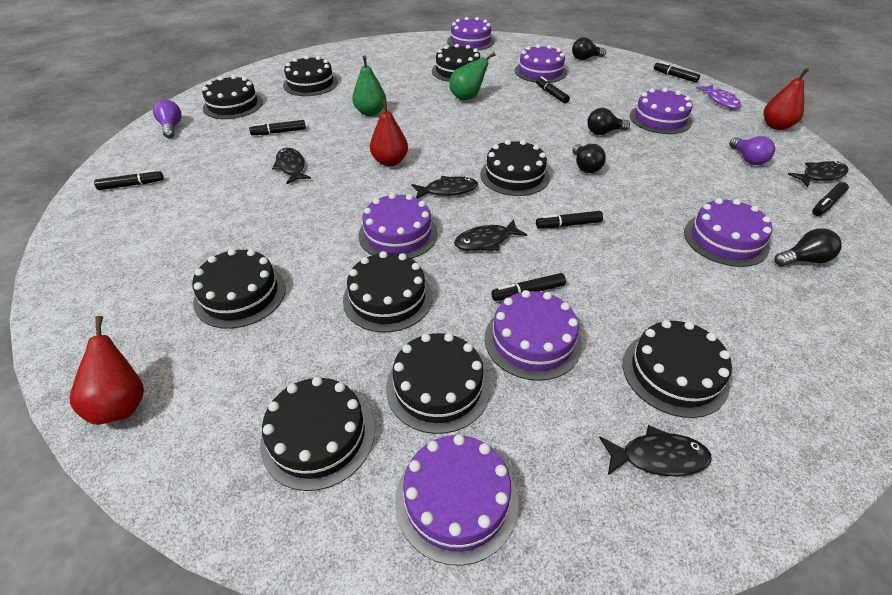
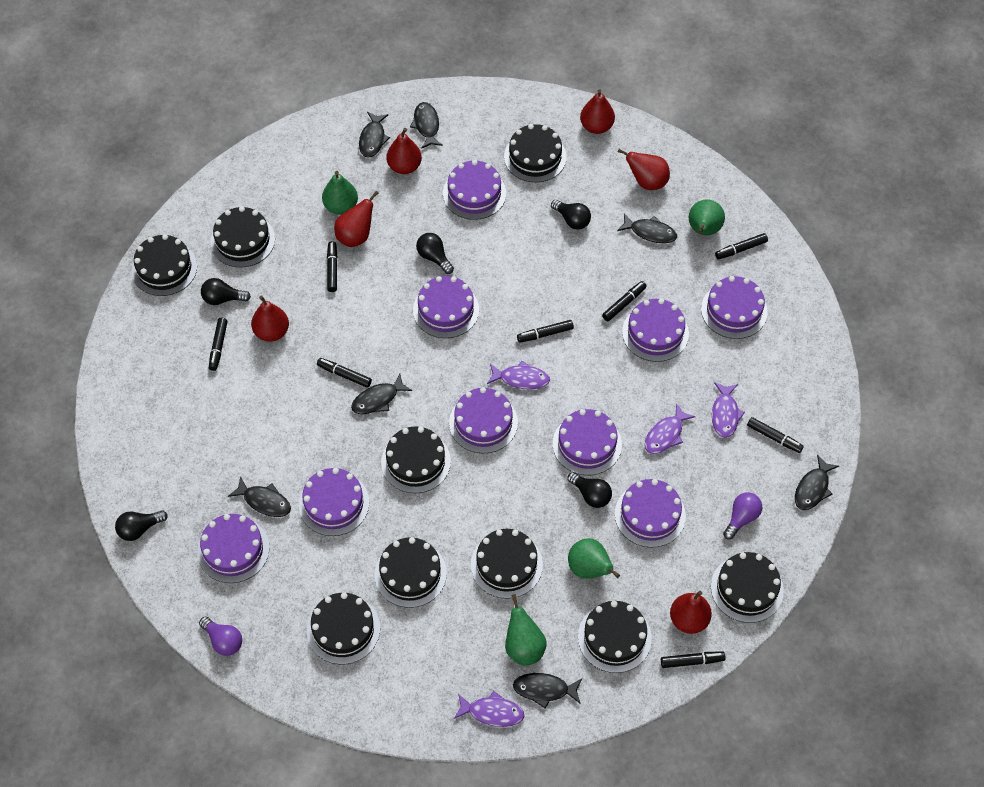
black fish: [272,148,311,184] [411,176,478,198] [454,219,527,251] [599,425,712,476] [787,161,849,187] = 5 -> [228,476,291,517] [351,374,412,414] [359,112,390,158] [410,102,443,149] [513,673,582,709] [617,214,677,243] [795,455,839,510] = 7
black light bulb: [572,37,606,60] [572,144,606,173] [587,108,630,135] [774,228,842,266] = 4 -> [115,510,167,541] [201,278,251,305] [416,233,454,274] [551,199,591,230] [567,472,612,508] = 5
black marker: [94,170,164,190] [249,120,306,135] [491,273,566,301] [536,76,570,104] [536,211,603,228] [654,62,700,83] [812,182,849,216] = 7 -> [209,318,228,371] [317,358,372,388] [327,241,338,292] [517,320,574,342] [602,281,647,321] [661,651,726,668] [715,233,768,259] [747,417,804,453] = 8
green pear: [352,55,386,116] [449,52,496,100] = 2 -> [322,171,358,215] [505,594,547,666] [568,538,620,579] [689,199,725,235] = 4
purple cake: [359,193,438,259] [395,434,518,566] [447,17,494,50] [485,290,582,381] [515,44,567,83] [630,88,693,134] [684,198,772,267] = 7 -> [197,514,269,583] [299,468,369,536] [413,276,479,338] [443,160,506,220] [449,387,518,453] [553,409,622,475] [615,479,686,548] [622,299,689,362] [701,276,768,339] = 9
purple fish: [696,84,741,109] = 1 -> [454,691,524,727] [487,361,550,389] [645,403,696,454] [712,382,745,438] = 4
red pear: [70,316,144,425] [370,99,408,166] [764,68,809,130] = 3 -> [251,296,289,342] [334,191,379,247] [386,128,422,174] [580,89,615,134] [618,149,670,190] [670,591,712,634] = 6

